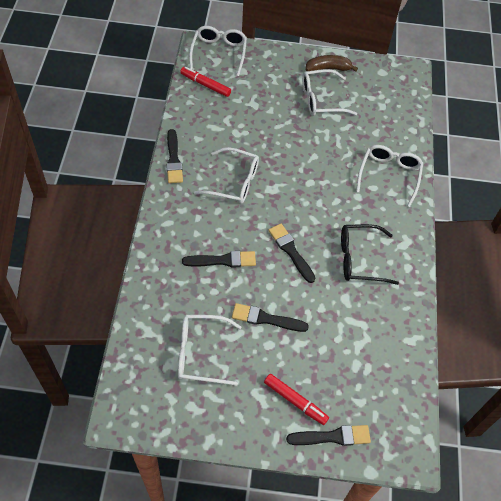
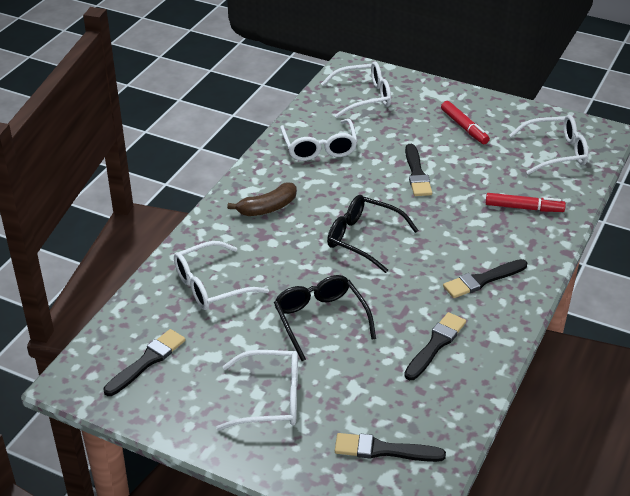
black glasses: [341,224,399,285] = 1 -> [274,275,376,361] [327,195,419,273] = 2

